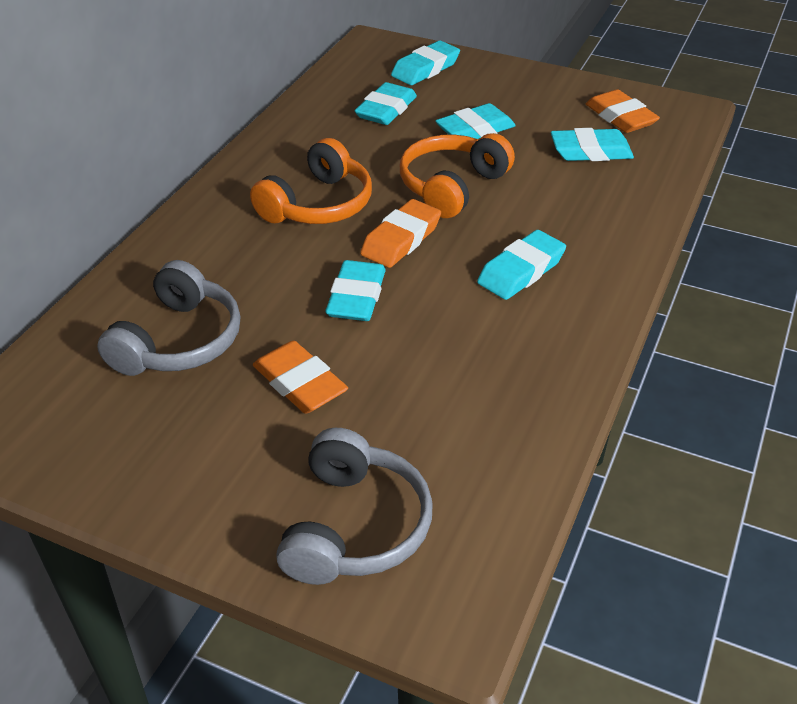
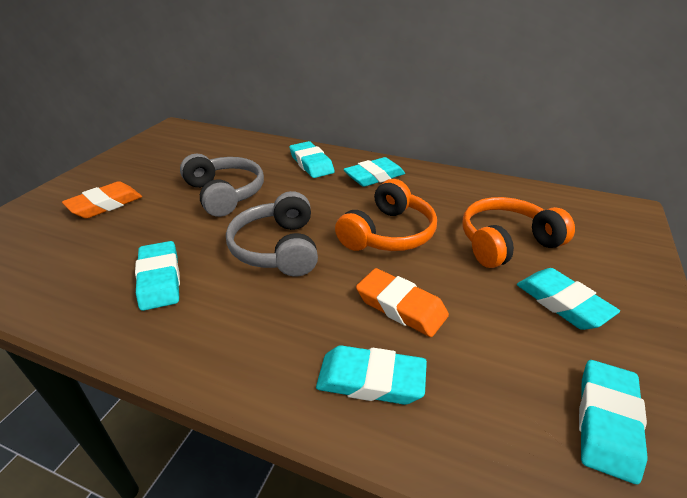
orange eraser: [253,341,348,414] [360,199,441,268] [586,89,660,133] = 3 -> [62,181,142,218] [356,268,449,337] = 2

